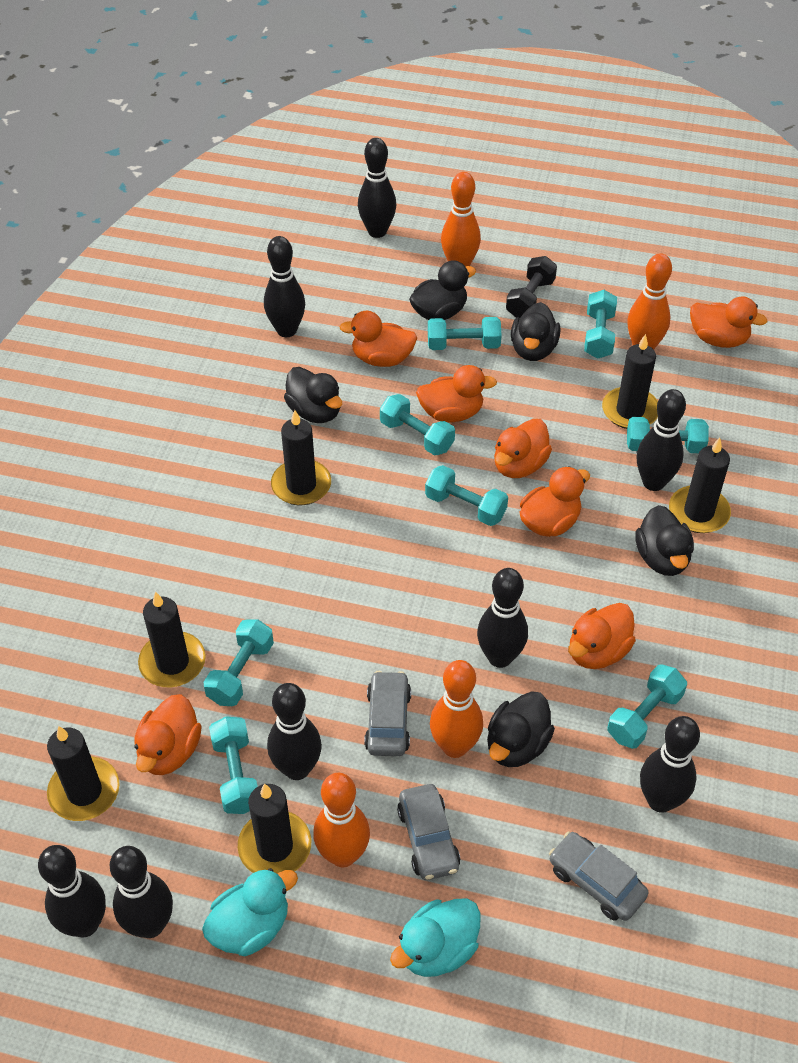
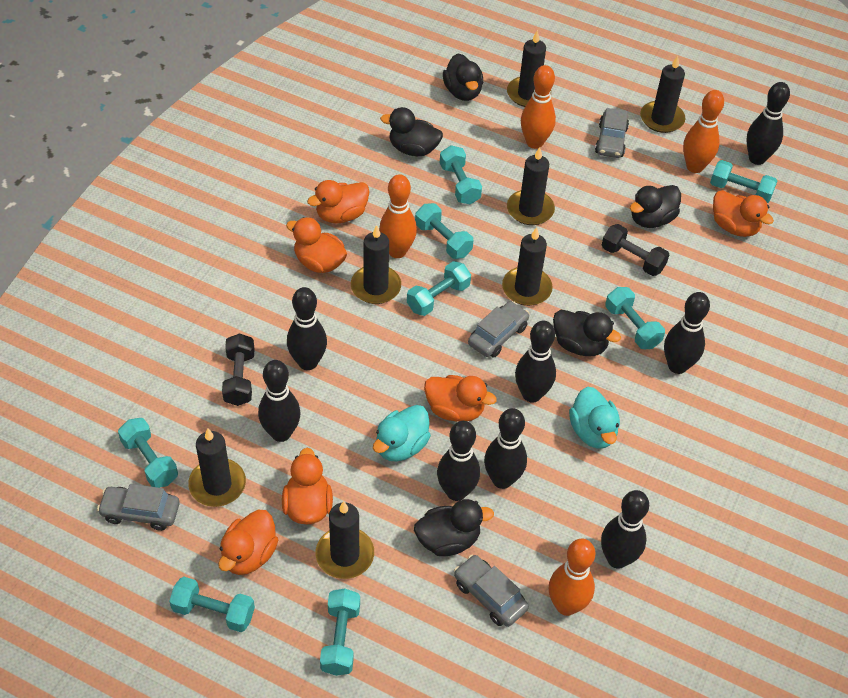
black candle: [47,726,120,821] [138,591,206,687] [238,783,311,874] [271,410,331,505] [602,334,658,429] [669,437,731,533] = 6 -> [188,428,246,507] [315,501,374,579] [351,225,401,304] [502,227,553,306] [507,30,551,107] [507,147,555,225] [640,56,685,133] = 7
black dumbbell: [506,256,557,318] = 1 -> [222,333,255,406] [602,224,669,276] = 2
grey car: [364,671,411,756] [397,784,460,880] [549,832,649,921] = 3 -> [97,484,180,531] [454,554,529,627] [468,301,529,358] [595,108,629,158] = 4
orange duck: [134,694,202,775] [339,311,417,367] [416,365,497,422] [494,418,552,478] [519,466,590,537] [568,603,636,669] [690,296,768,348] = 7 -> [218,510,278,575] [282,448,333,524] [286,217,347,273] [307,180,370,223] [424,375,497,422] [713,190,774,237] = 6

